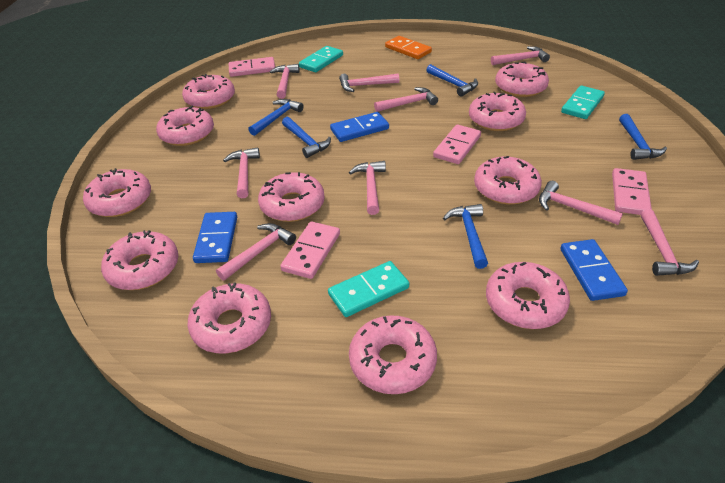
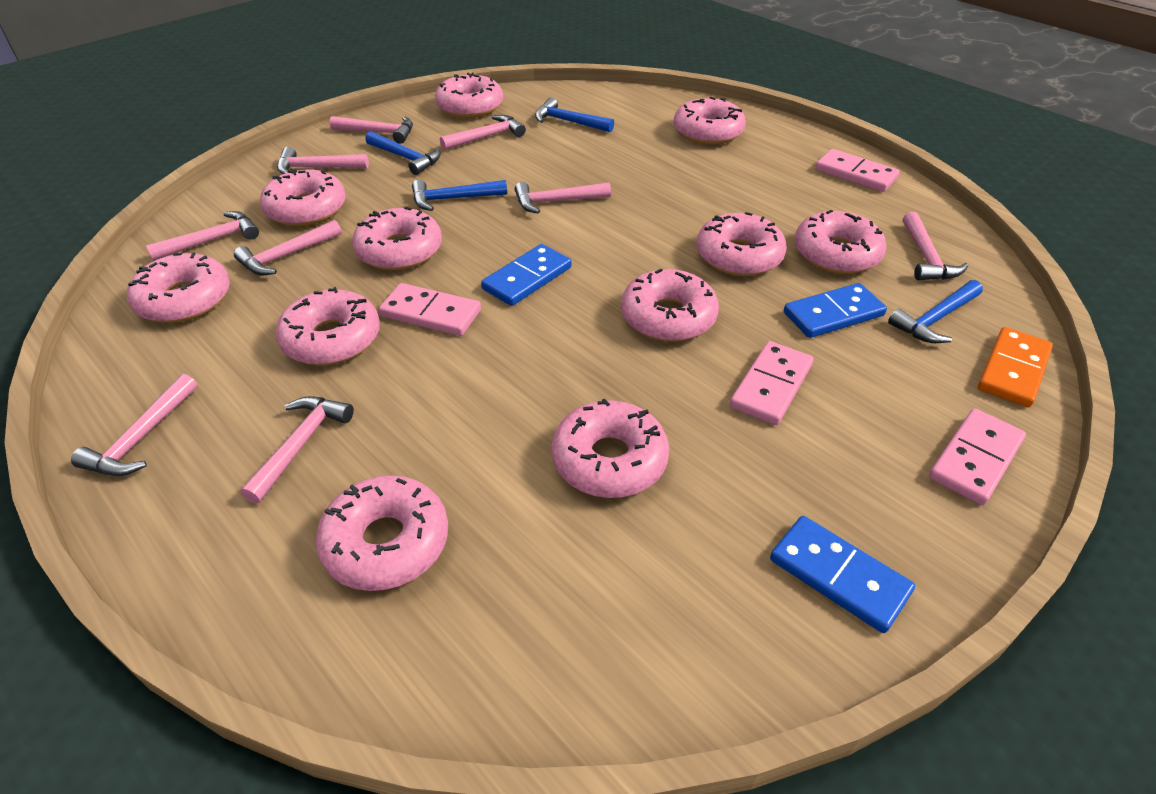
blue hammer: [248,99,304,136] [282,117,331,158] [426,64,478,96] [443,204,488,269] [619,114,667,160] = 5 -> [365,131,441,175] [412,180,507,211] [535,98,614,132] [888,280,983,343] = 4
turquoise domino: [299,46,343,72] [328,261,409,317] [561,86,605,119] = 3 -> none = 0

